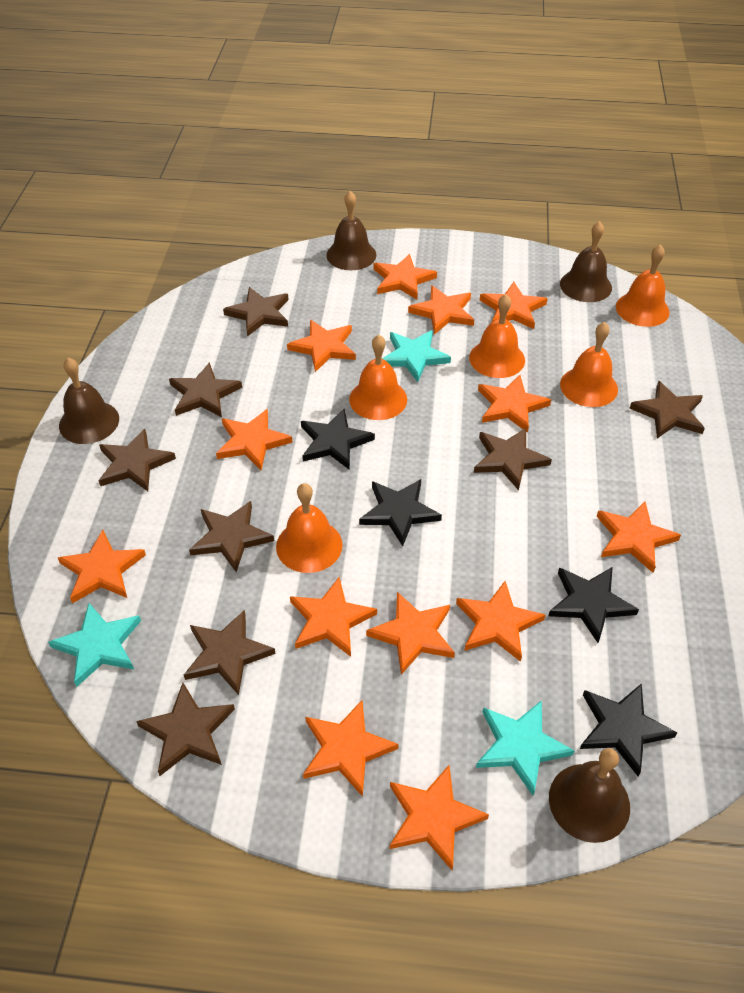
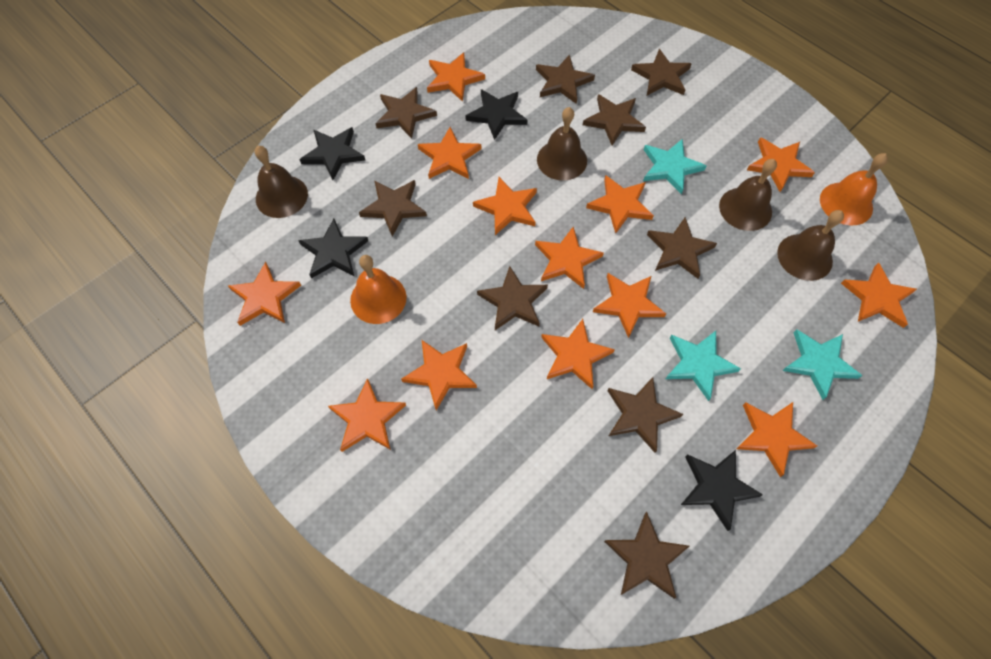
brown star: [98,429,176,491] [136,683,235,776] [169,362,242,417] [184,610,276,695] [189,501,274,572] [223,287,289,337] [474,428,552,490] [629,381,705,438] = 8 -> [359,180,427,237] [375,87,437,139] [477,266,548,330] [536,55,595,104] [583,94,646,145] [604,512,690,599] [608,377,683,453] [631,49,691,95] [647,217,717,279] = 9
orange bell: [276,483,343,573] [349,335,407,420] [469,294,525,378] [560,322,618,407] [616,244,670,327] = 5 -> [350,255,406,324] [820,153,888,226] = 2

